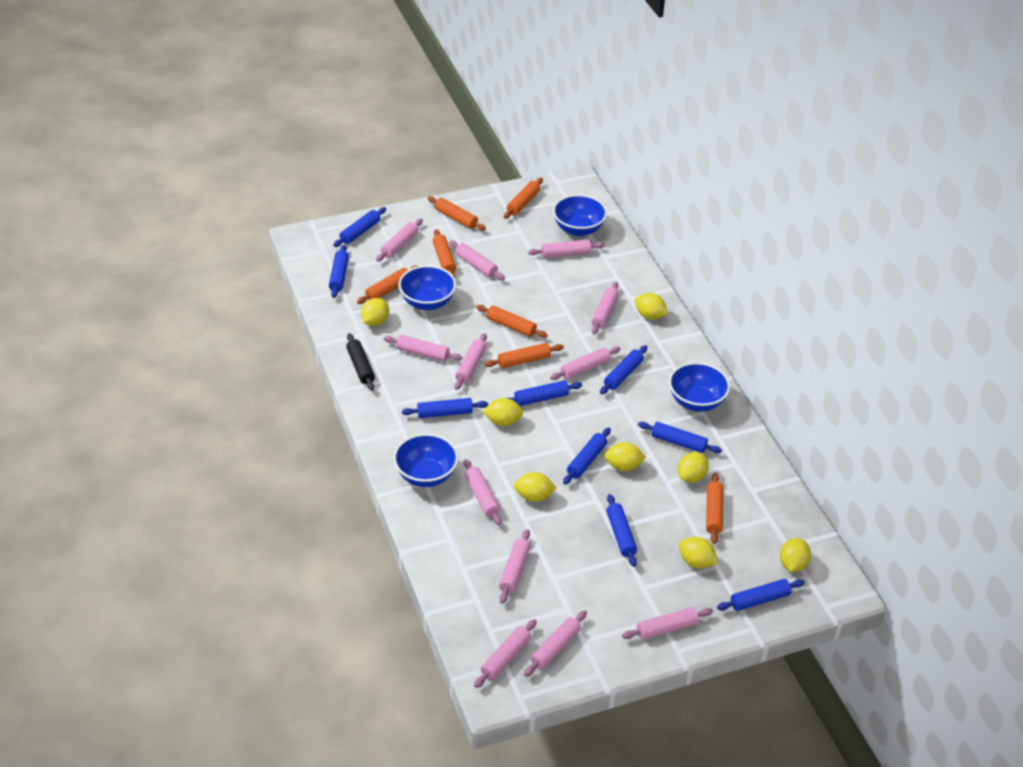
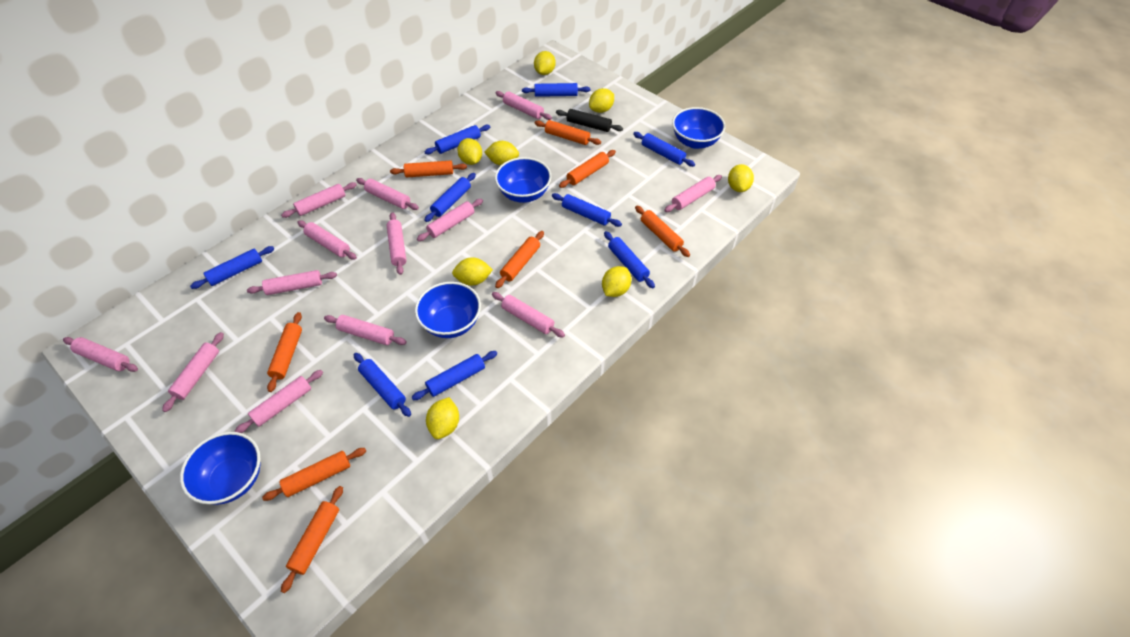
orange rolling pin: [357,266,418,304] [427,196,486,231] [433,229,456,278] [476,305,548,338] [485,343,564,368] [504,178,543,219] [706,473,723,544] = 7 -> [262,448,366,501] [267,312,302,392] [281,486,343,593] [390,160,467,177] [495,231,544,288] [535,120,601,145] [559,150,616,188] [635,205,690,257] = 8
pink rolling pin: [376,219,423,262] [384,335,462,361] [449,241,505,280] [455,333,487,390] [464,459,501,525] [474,619,537,688] [499,529,531,603] [524,610,587,677] [528,240,604,258] [550,347,620,380] [591,282,619,334] [622,607,713,640] = 12 -> [63,337,138,372] [162,332,224,412] [235,370,323,433] [247,270,337,295] [281,182,357,218] [297,220,357,260] [324,315,407,345] [356,178,419,210] [387,212,407,275] [417,199,483,241] [492,292,565,337] [495,91,552,120] [664,175,722,212] = 13

